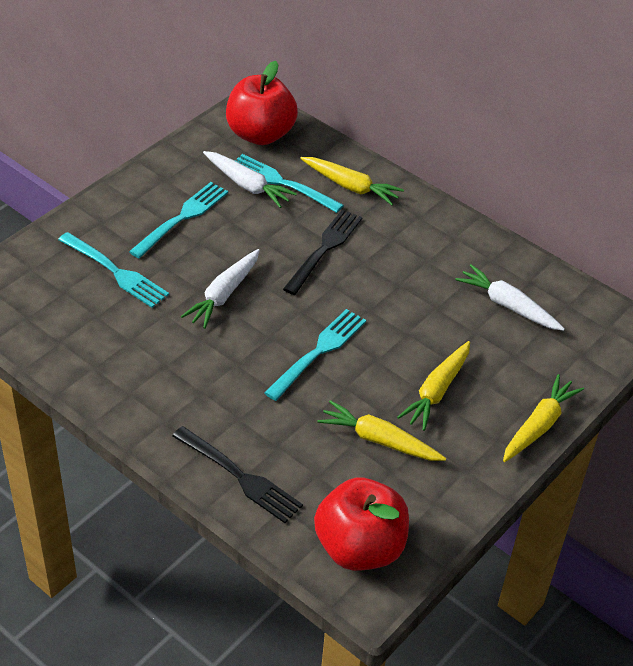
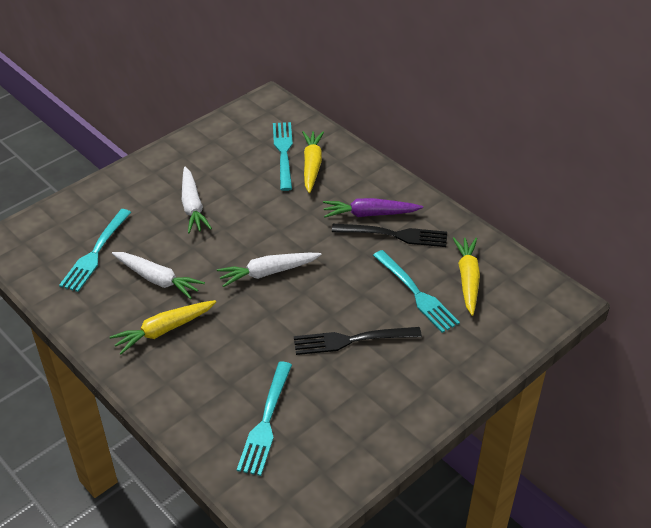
purple carrot: none = 0 -> [323,198,423,218] = 1
red apple: [226,61,298,145] [314,477,409,571] = 2 -> none = 0
yellow carrot: [300,157,404,205] [318,400,446,461] [397,341,470,431] [503,374,584,462] = 4 -> [110,300,216,355] [302,131,324,193] [453,237,480,316] = 3

